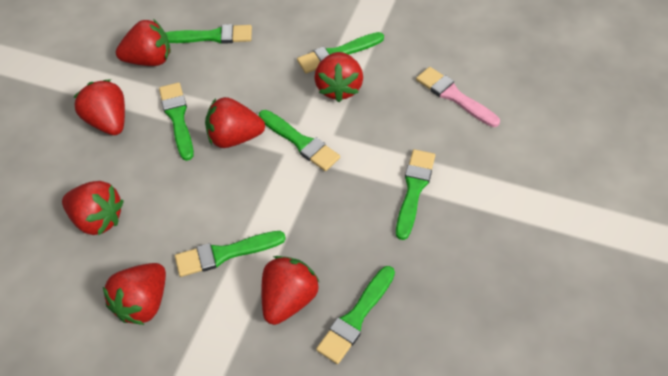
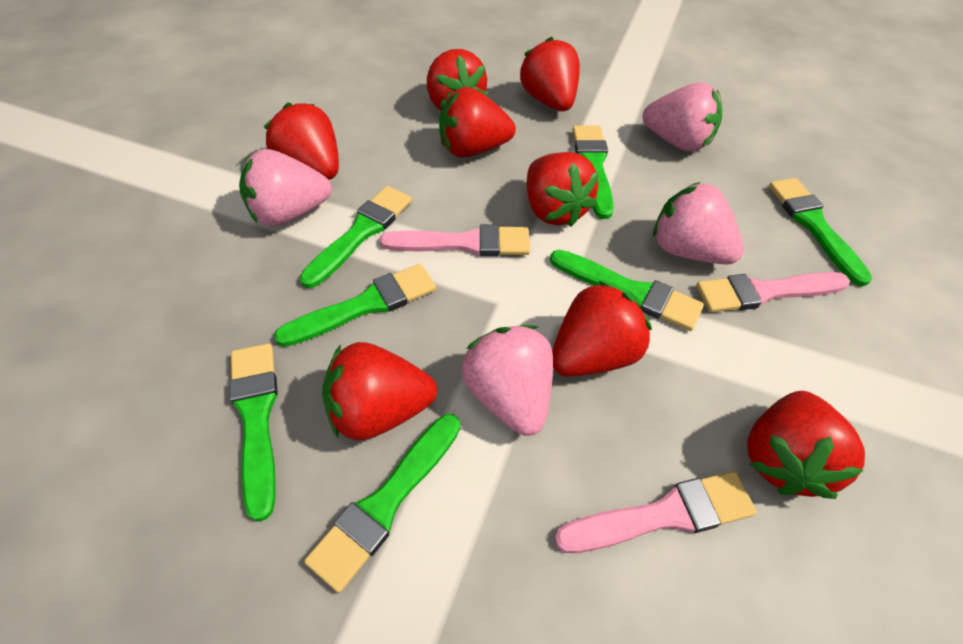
pink brush: [416,67,500,127] = 1 -> [380,224,530,256] [554,471,757,553] [696,272,850,312] = 3
pink strawberry: none = 0 -> [239,149,332,226] [462,325,553,436] [643,82,722,152] [653,182,744,265] = 4
red strawberry: [62,181,124,236] [73,79,125,135] [103,263,166,325] [116,19,171,66] [205,97,265,148] [261,256,319,325] [314,52,363,102] = 7 -> [264,103,339,180] [322,342,437,440] [427,49,487,111] [439,87,516,158] [520,37,580,111] [527,152,599,227] [552,281,652,377] [747,391,865,499] = 8

